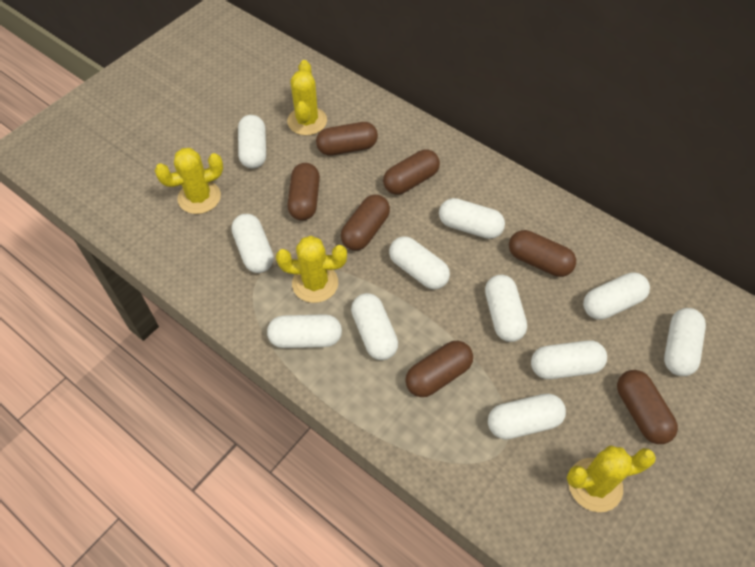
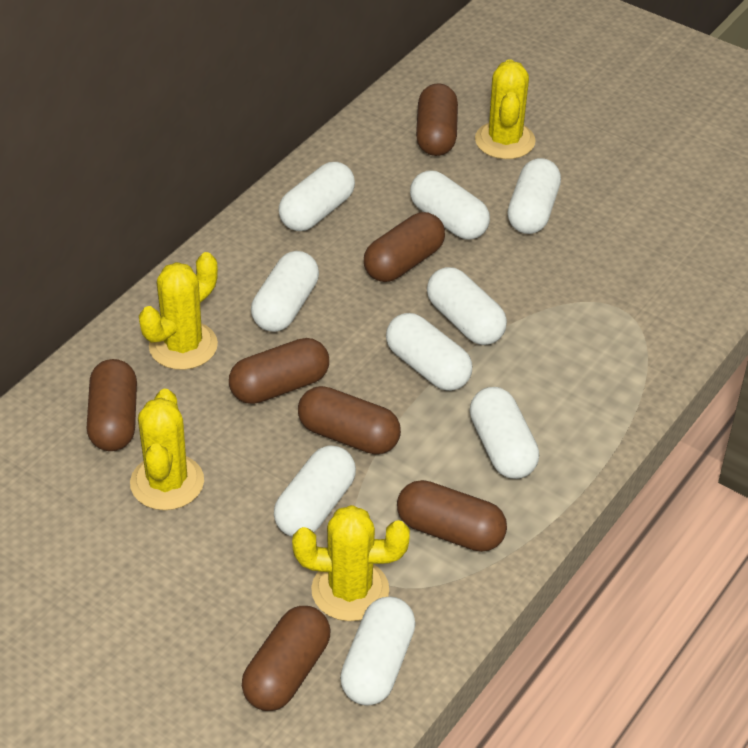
white capsule: [231,214,274,273] [238,115,266,169] [267,314,342,348] [351,293,398,360] [389,236,450,289] [439,198,505,239] [485,275,527,342] [488,394,566,440] [531,340,607,379] [583,272,650,320] [664,308,706,376] = 11 -> [251,251,319,332] [274,445,356,537] [279,162,355,231] [340,597,416,705] [386,313,472,391] [410,171,490,240] [427,267,507,345] [470,387,539,479] [508,158,561,234] = 9

